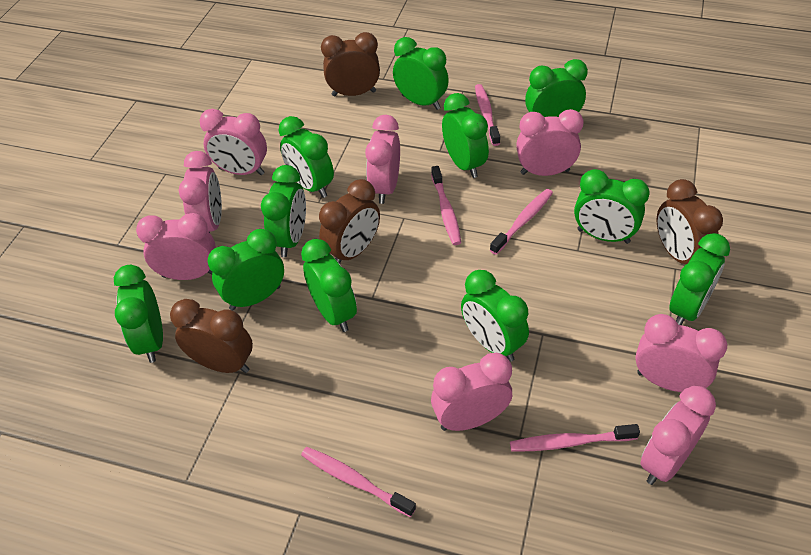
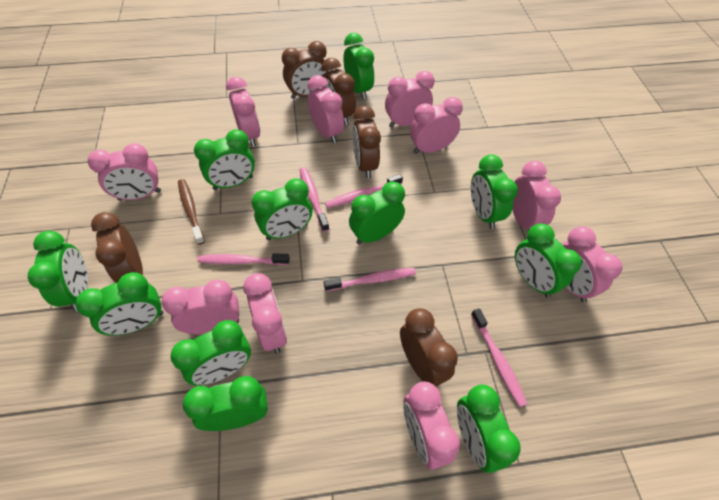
brown clock: [170,299,253,373] [319,179,380,264] [321,32,380,96] [657,179,723,264] = 4 -> [91,212,143,283] [282,41,329,99] [321,58,356,125] [353,106,381,178] [400,308,458,387] = 5
brown toothbrush: none = 0 -> [178,179,205,245] = 1
pink clock: [136,213,216,280] [179,151,222,233] [199,109,267,175] [365,115,400,204] [431,352,512,431] [516,109,583,176] [635,314,727,392] [640,386,716,485] = 8 -> [88,143,161,201] [162,280,239,334] [226,77,260,147] [243,273,287,354] [307,75,344,144] [385,71,434,128] [403,382,460,470] [410,97,463,154] [512,161,561,231] [562,226,622,302] = 10

